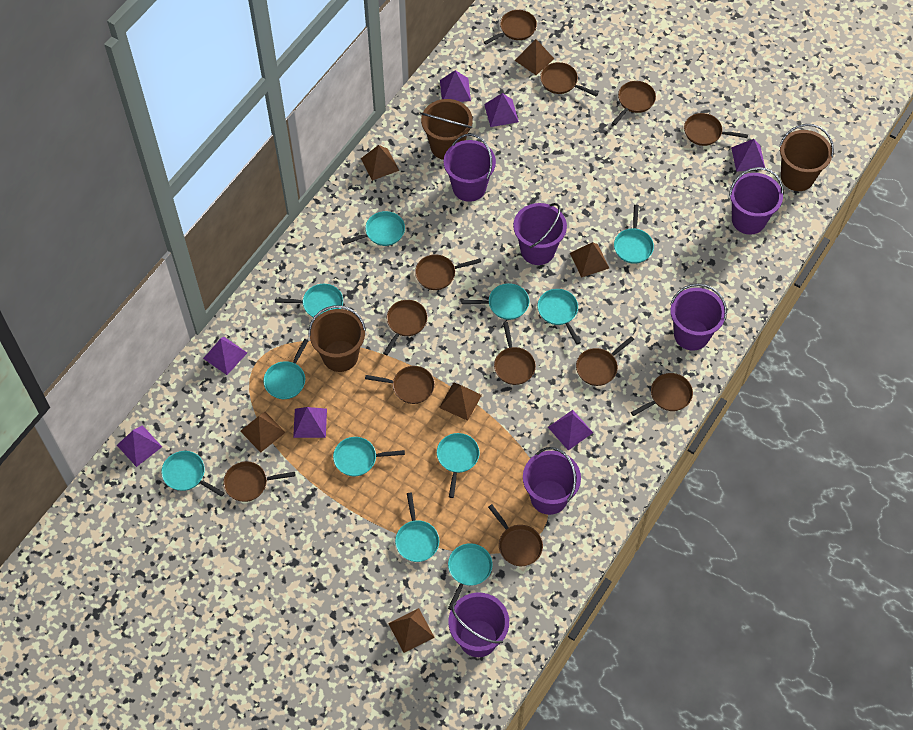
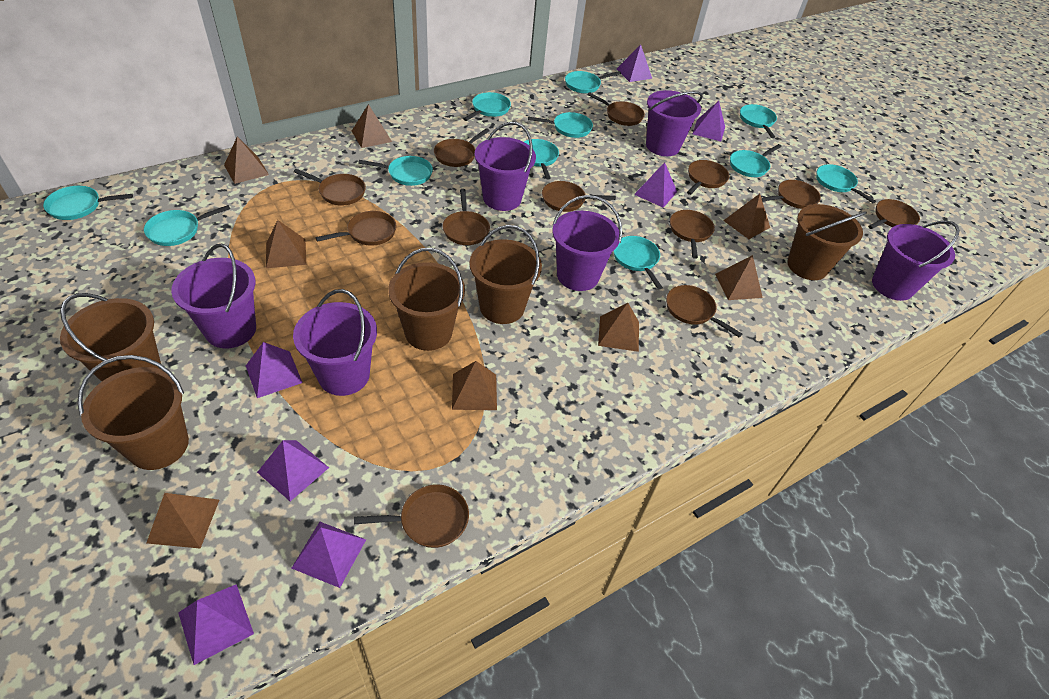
brown bucket: [309,305,366,372] [421,99,473,160] [779,124,834,191] = 3 -> [60,293,161,382] [77,355,189,470] [388,248,465,351] [469,225,542,324] [787,204,867,280] = 5
brown pyramid: [240,412,286,453] [361,145,399,181] [388,608,435,653] [439,382,482,421] [514,39,554,75] [570,242,609,278] = 6 -> [147,493,219,549] [224,136,269,184] [266,220,306,268] [352,104,392,148] [452,361,497,410] [598,303,639,352] [715,255,763,300] [723,194,770,239] = 8

